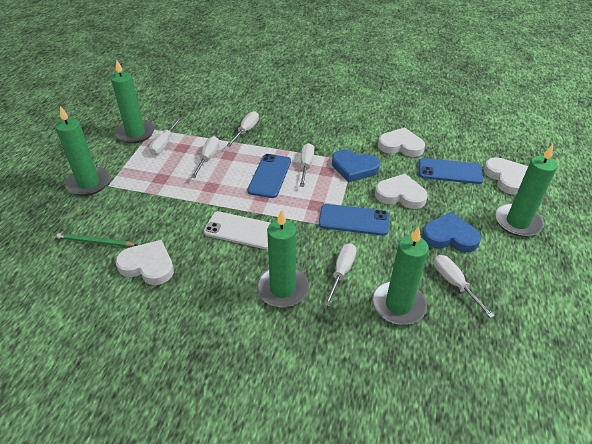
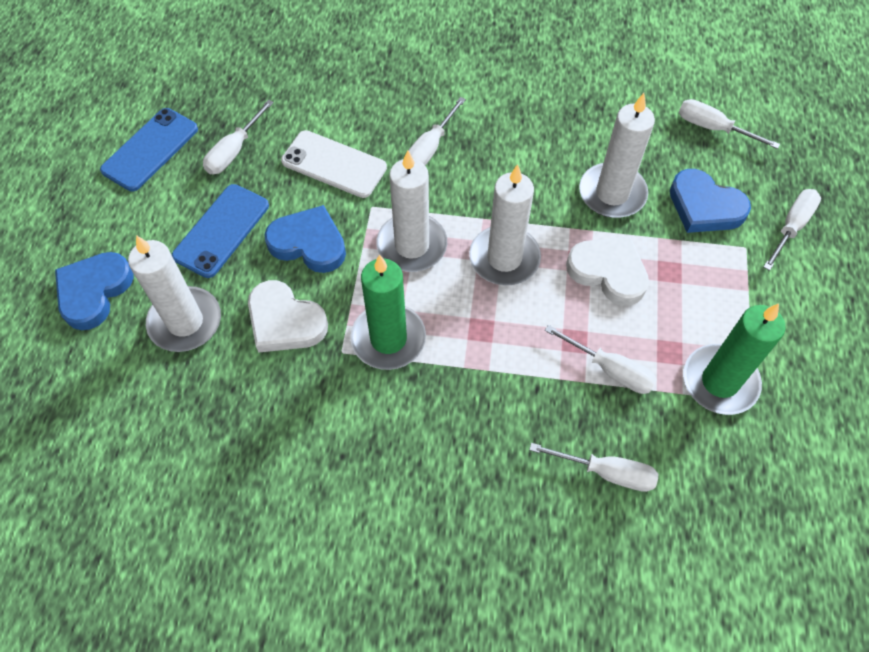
blue heart: [332,150,380,182] [422,212,481,252] = 2 -> [55,252,133,330] [264,205,346,273] [670,169,751,233] = 3
blue phone: [247,154,291,198] [318,204,389,236] [419,158,484,184] = 3 -> [100,108,198,191] [172,184,269,278] = 2
green candle: [55,106,110,196] [111,59,155,143] [256,209,309,308] [372,226,429,325] [495,144,557,237] = 5 -> [350,254,426,370] [683,303,785,415] = 2
green pencil: [56,233,137,247] = 1 -> none = 0
white candle: none = 0 -> [128,235,221,352] [376,150,447,272] [469,164,541,285] [579,93,655,218] = 4
white heart: [116,240,174,285] [375,174,428,209] [378,127,425,157] [484,157,528,195] = 4 -> [248,280,328,353] [566,236,649,306] = 2

